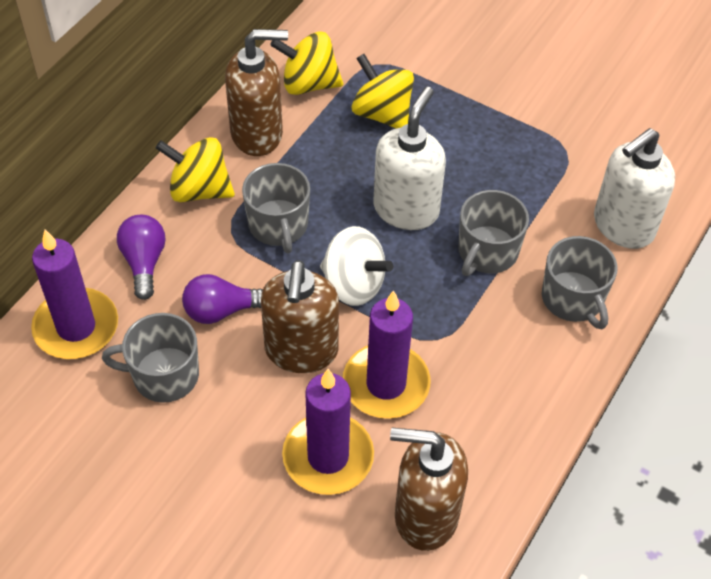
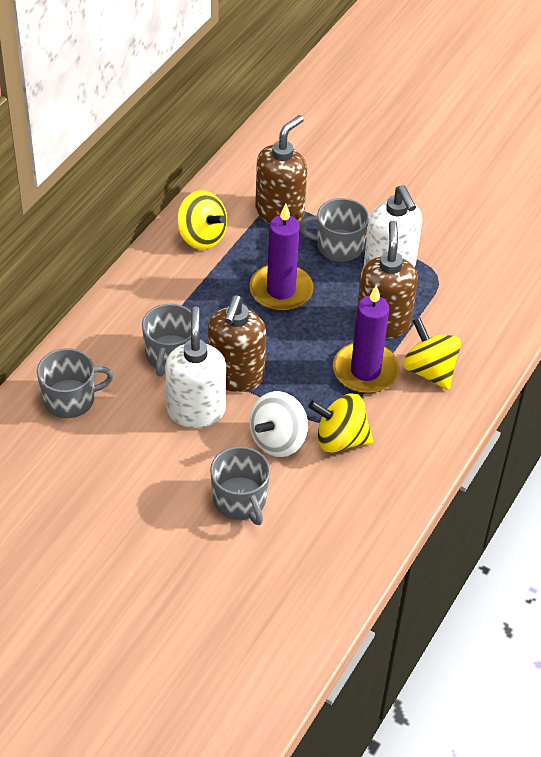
purple candle: [31,230,118,359] [282,369,374,495] [343,290,430,419] = 3 -> [249,204,313,311] [333,285,400,394] = 2
purple light bulb: [117,215,165,300] [182,274,263,324] = 2 -> none = 0

